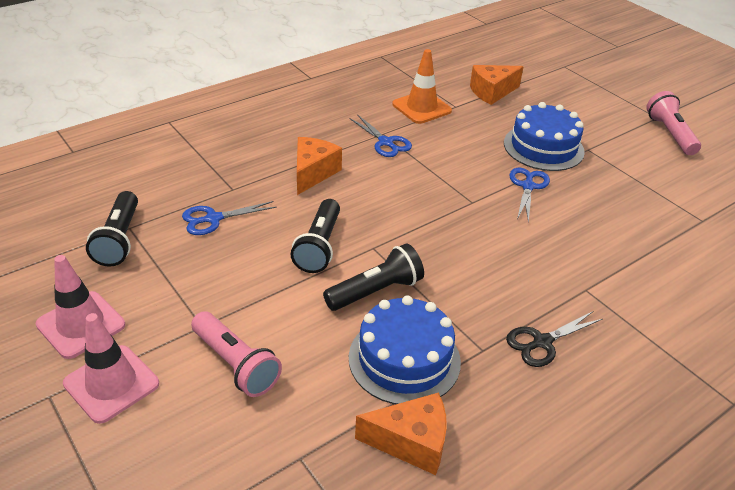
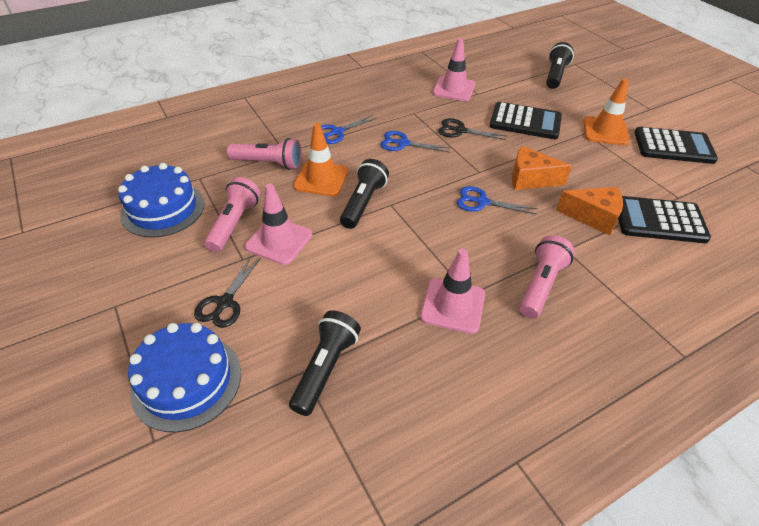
black calculator: none = 0 -> [490,102,562,139] [618,196,711,243] [634,127,718,164] = 3
black scissors: [506,311,603,367] = 1 -> [194,256,261,328] [438,118,507,140] = 2
orange cheese: [297,137,342,195] [355,392,447,475] [470,65,524,105] = 3 -> [512,146,572,190] [556,187,623,235] = 2
orange traffic cone: [392,49,452,124] = 1 -> [293,123,348,197] [584,78,629,145] = 2
pink flashlight: [191,311,282,397] [646,91,701,155] = 2 -> [204,177,260,252] [227,138,302,170] [519,235,575,319] = 3
pink traffic cone: [36,255,125,359] [63,313,159,424] = 2 -> [245,183,312,265] [420,249,485,334] [433,38,475,101] = 3

